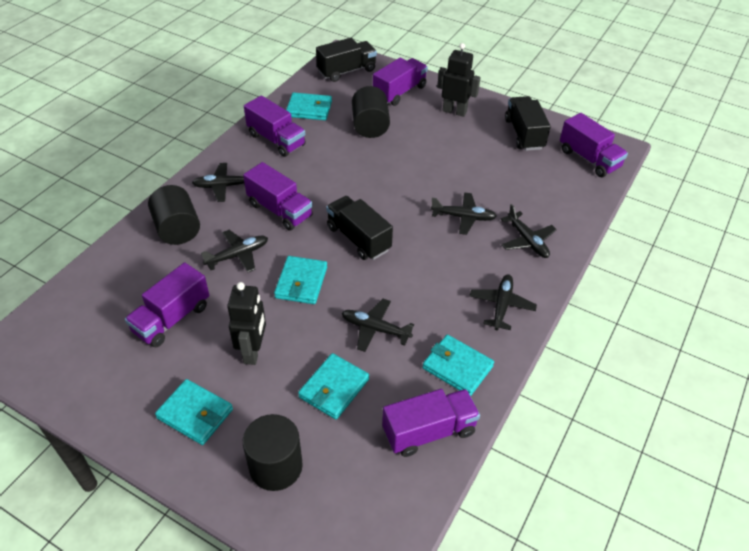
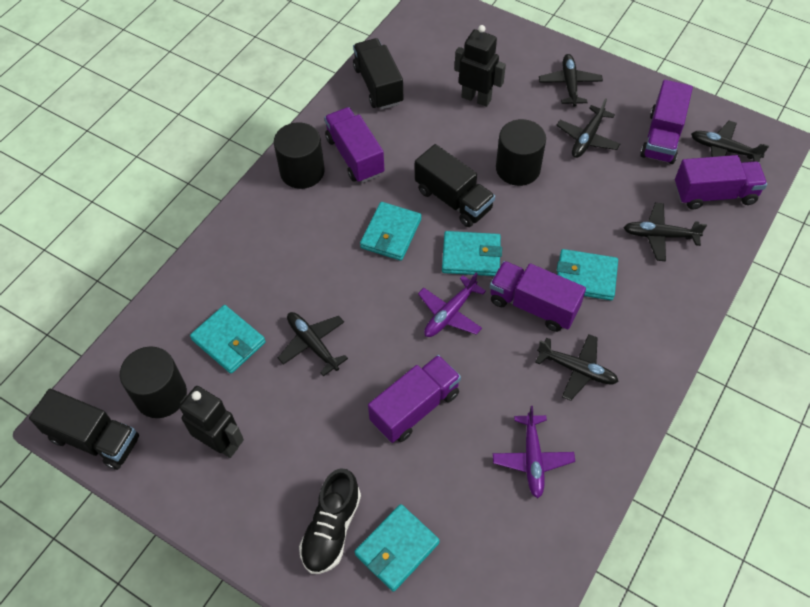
black shoe: none = 0 -> [299,468,361,574] = 1
purple plane: none = 0 -> [418,272,486,337] [493,406,575,498] = 2
purple truck: [125,262,209,347] [243,162,313,231] [244,96,306,157] [373,58,428,106] [382,389,480,457] [560,113,628,177] = 6 -> [324,107,384,183] [368,355,461,443] [490,261,586,332] [640,80,693,164] [675,155,767,210] = 5

